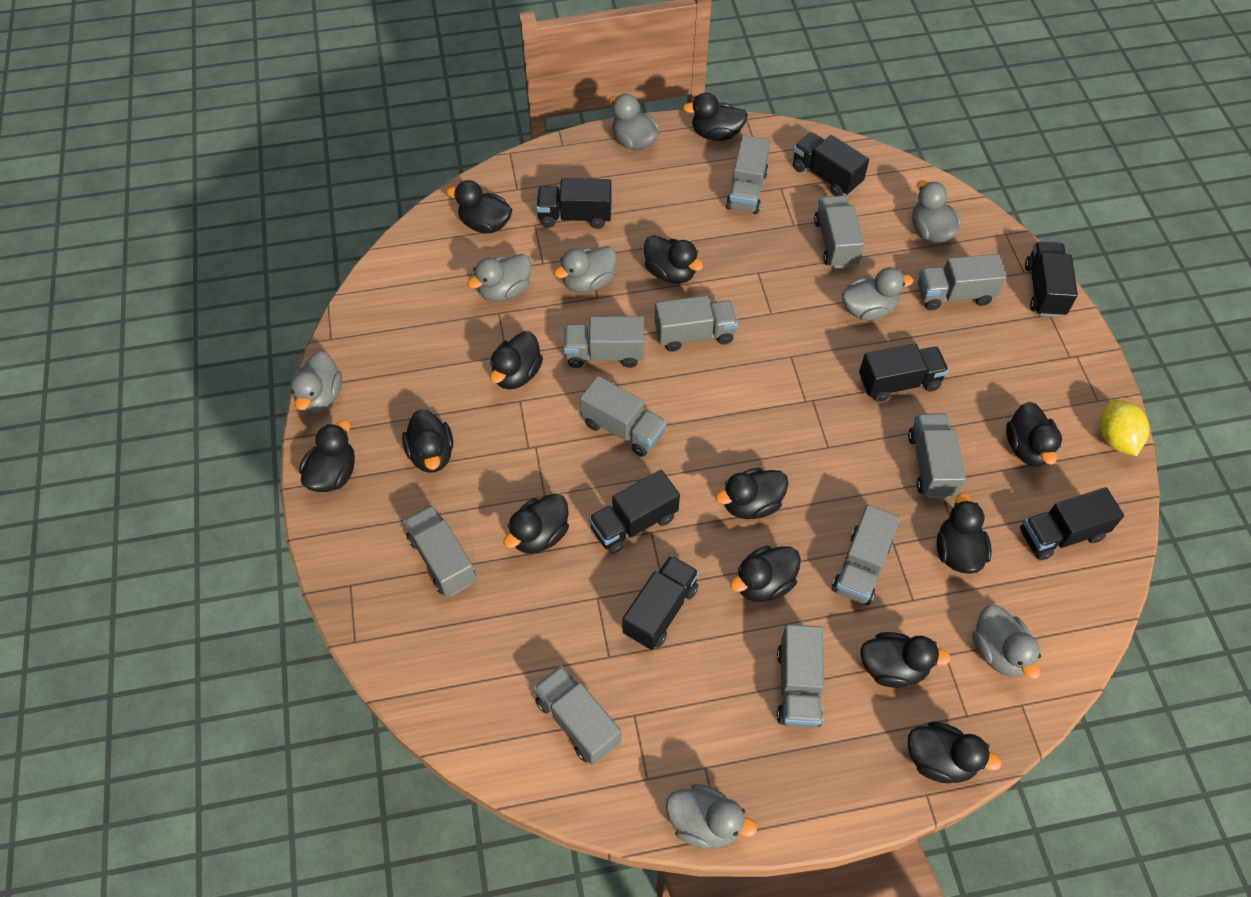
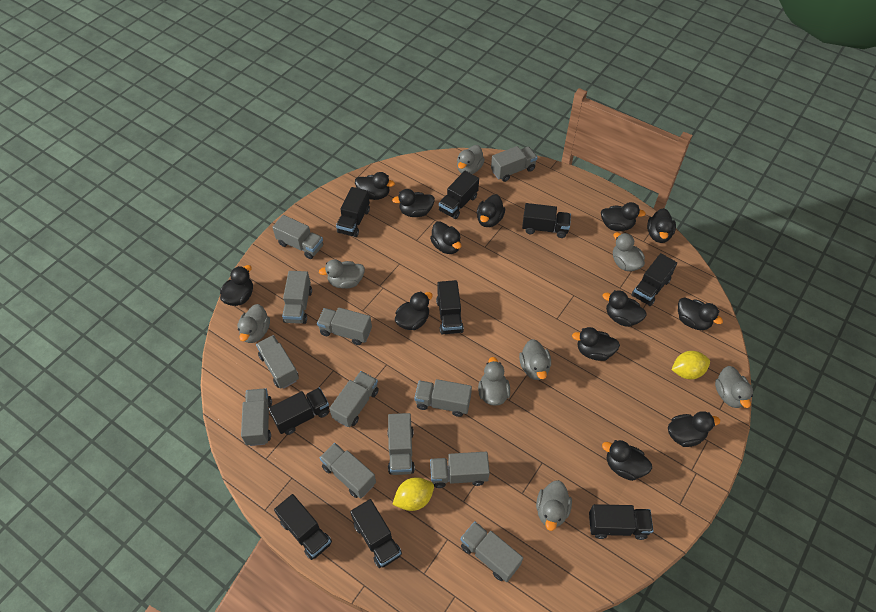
black truck: [536,178,612,229] [589,470,680,554] [622,555,699,650] [793,132,869,196] [859,343,949,402] [1020,487,1124,560] [1025,242,1078,317] = 7 -> [269,388,329,435] [274,494,332,560] [336,187,370,237] [350,499,402,568] [436,280,464,334] [439,171,479,219] [522,203,571,238] [589,504,653,540] [631,253,677,306] = 9
grey truck: [403,505,476,597] [533,665,621,765] [564,316,644,368] [580,376,667,457] [655,296,738,352] [726,135,770,214] [777,624,824,728] [814,195,865,268] [832,505,900,605] [908,413,966,498] [918,254,1006,310] = 11 -> [241,388,272,446] [256,335,299,389] [272,215,323,259] [282,271,312,324] [317,307,372,345] [320,443,376,499] [329,371,379,427] [387,413,415,475] [414,379,472,417] [430,452,490,488] [460,521,523,582] [491,146,537,182] = 12
yellow lemon: [1099,400,1149,456] = 1 -> [392,477,434,511] [671,351,710,379] = 2

